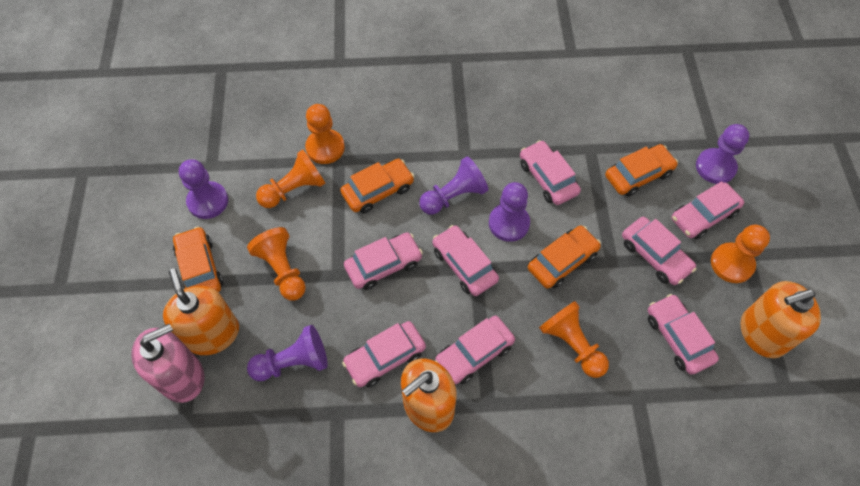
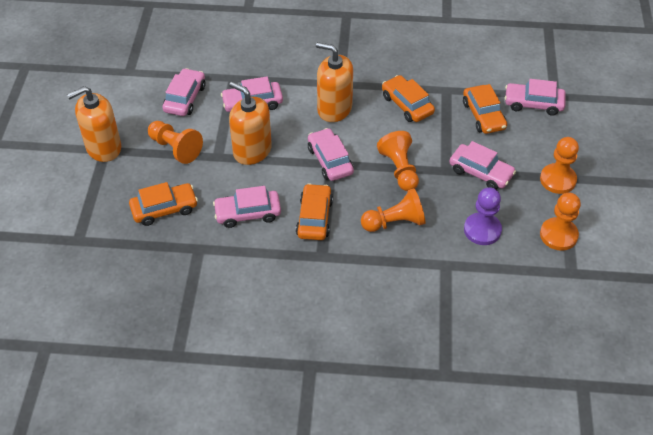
pink car: [342,321,426,387] [344,232,423,290] [433,225,499,296] [435,316,515,384] [520,140,581,205] [622,217,696,285] [648,294,719,375] [671,181,744,239] = 8 -> [162,68,205,116] [213,186,281,228] [221,76,283,112] [308,128,354,181] [449,141,516,189] [505,79,566,116] = 6
pink soap dispenser: [131,323,205,403] = 1 -> none = 0
purple pawn: [179,159,228,219] [247,325,328,381] [419,156,488,215] [489,182,530,242] [696,124,749,184] = 5 -> [464,187,502,245] = 1

